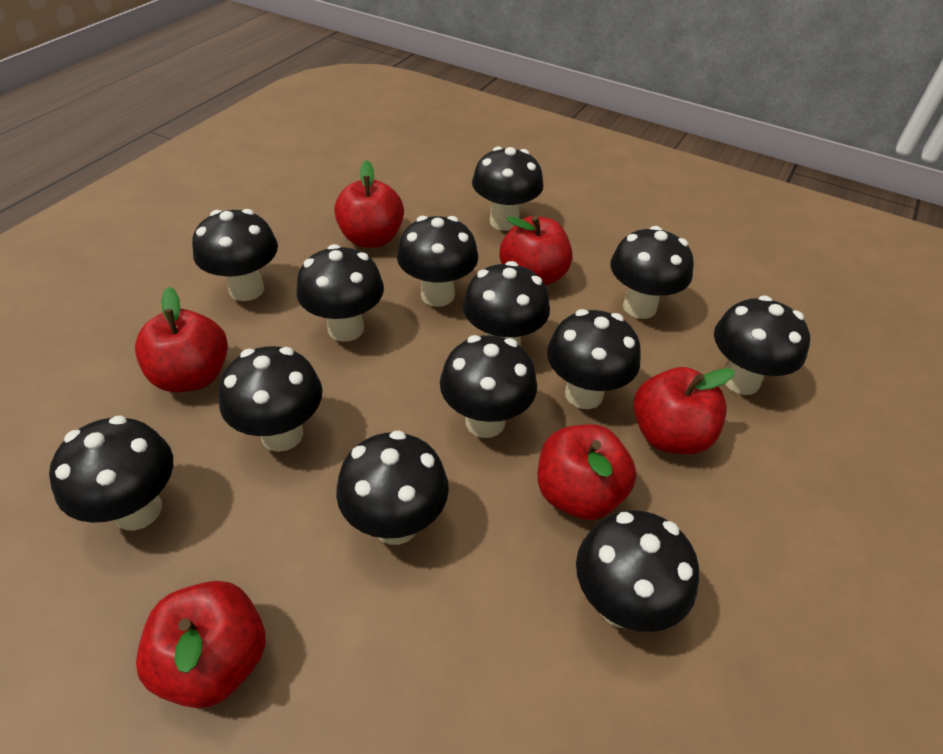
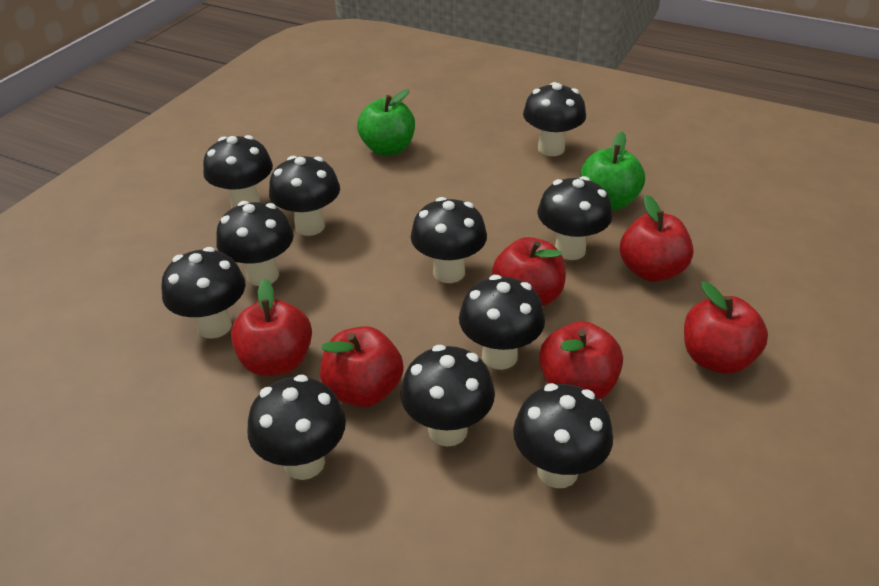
black mushroom: [49,415,173,530] [192,209,278,301] [219,346,322,452] [296,244,384,342] [336,430,449,545] [397,216,478,307] [440,335,537,438] [463,261,550,346] [472,146,543,231] [547,309,641,409] [576,510,699,632] [610,226,694,319] [714,296,810,395] = 13 -> [161,247,246,339] [203,135,273,208] [216,201,294,286] [247,375,346,480] [269,156,340,236] [401,345,495,447] [411,197,487,283] [459,275,545,370] [513,383,613,488] [523,82,586,156] [538,176,612,260] = 11
green apple: none = 0 -> [357,89,415,156] [580,132,645,211] = 2

